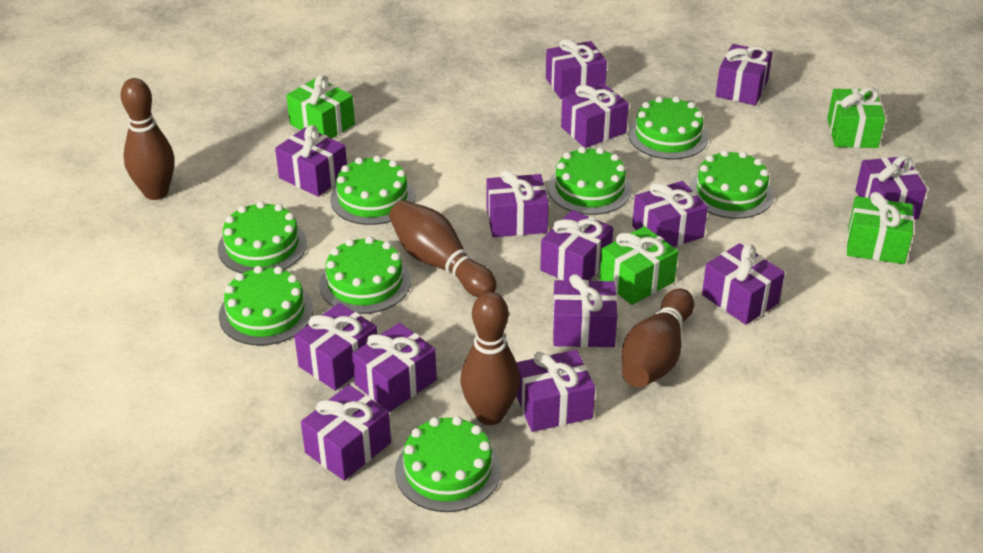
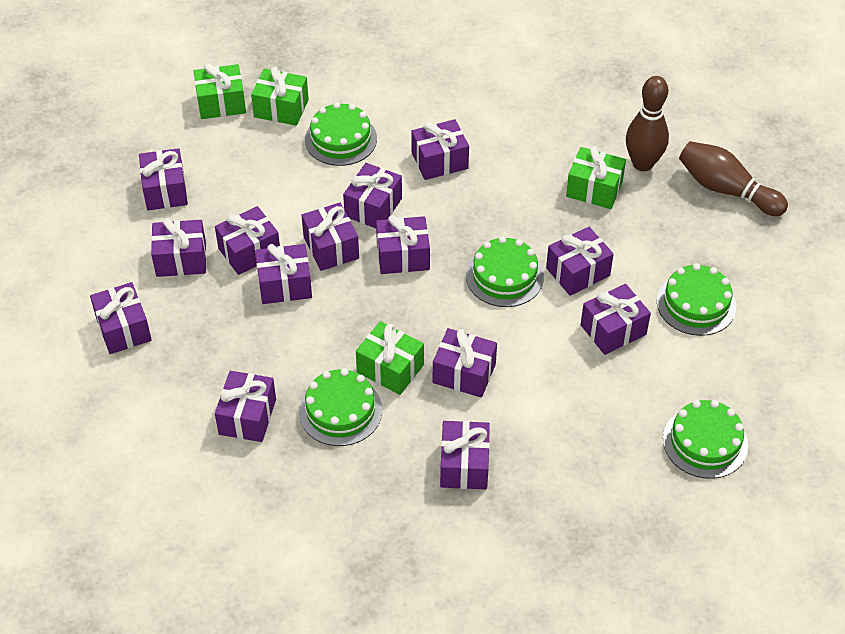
brown bowling pin: [121,78,175,200] [389,200,497,297] [461,292,520,425] [622,288,694,388] = 4 -> [626,76,669,171] [679,141,788,216] = 2
green cake: [218,201,307,273] [219,266,313,346] [319,236,411,314] [330,155,415,225] [395,416,501,512] [548,147,632,215] [628,96,709,159] [689,150,774,219] = 8 -> [299,368,382,446] [305,102,377,166] [466,236,544,307] [657,263,736,336] [663,400,748,479] = 5

